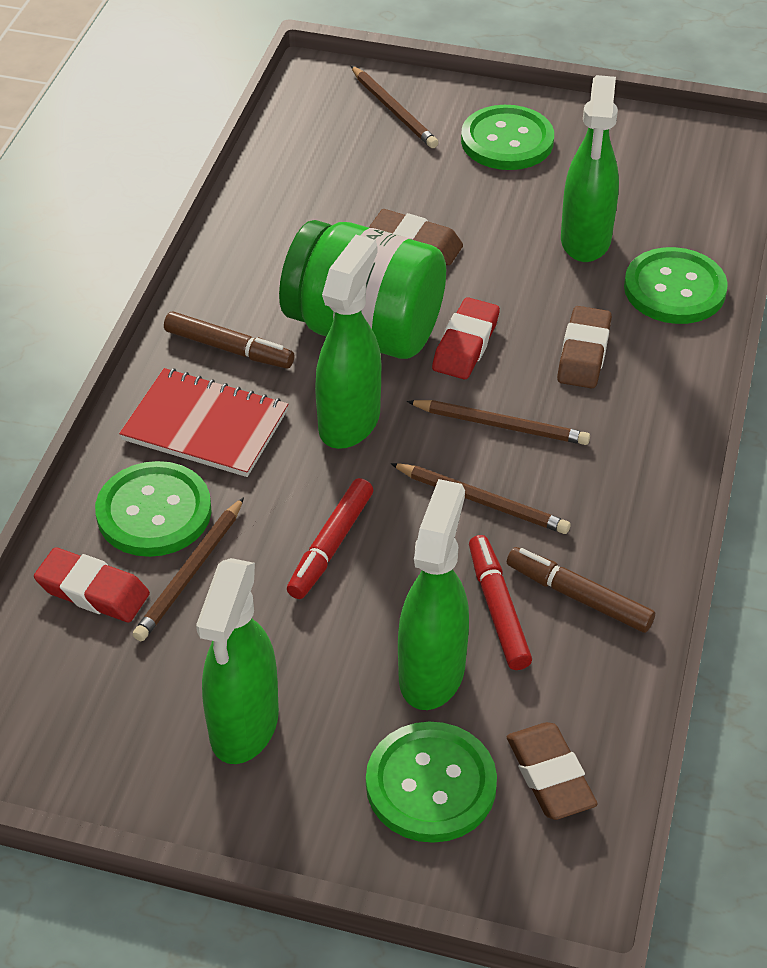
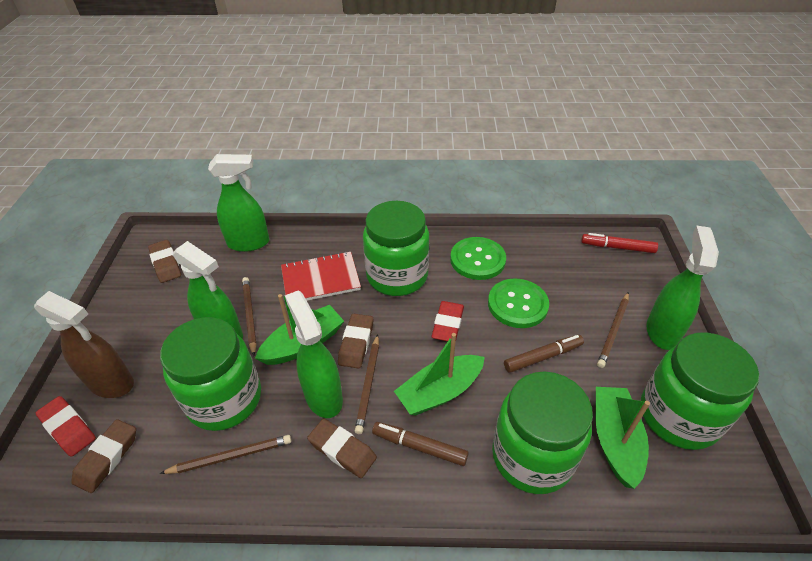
brown eraser: [369,209,463,265] [507,722,598,820] [557,306,612,388] = 3 -> [71,419,136,493] [148,240,181,283] [307,419,377,478] [338,314,373,369] = 4
brown spray bottle: none = 0 -> [34,291,134,398] = 1
green boat: none = 0 -> [255,294,344,365] [394,333,485,416] [595,387,650,489] = 3
green button: [95,461,211,557] [366,722,497,843] [461,105,554,170] [624,247,728,324] = 4 -> [450,237,506,280] [488,278,549,328] = 2
green jar: [279,220,446,359] = 1 -> [160,317,261,431] [363,201,429,296] [492,371,593,494] [641,332,759,450] = 4
red marker: [287,478,373,599] [469,535,532,670] = 2 -> [581,233,658,253] = 1

